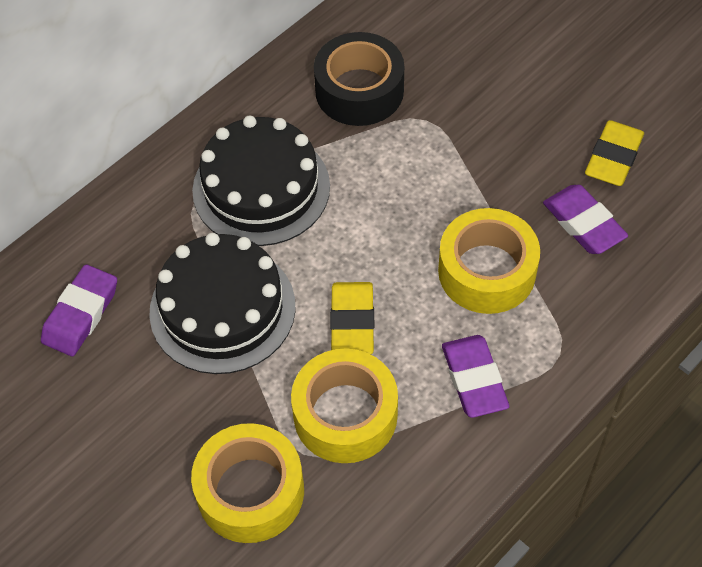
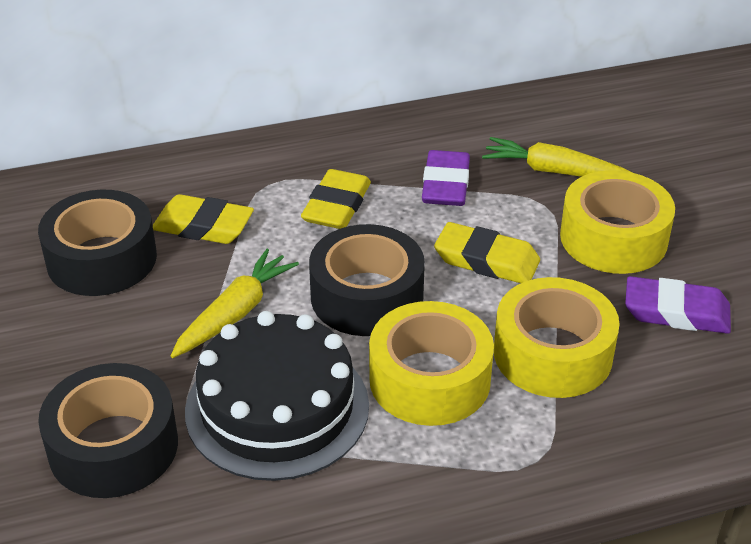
black cake: [149,233,296,374] [192,116,330,246] = 2 -> [185,311,369,481] = 1
black tape: [314,32,404,126] = 1 -> [38,190,157,296] [38,363,178,498] [309,224,425,336] = 3
purple eraser: [41,265,117,356] [442,335,509,418] [543,185,628,254] = 3 -> [422,150,470,206] [625,276,731,334] = 2
yellow carrot: none = 0 -> [171,249,299,358] [482,137,630,177] = 2
yellow eraser: [330,282,374,354] [585,120,644,186] = 2 -> [153,194,254,244] [301,169,371,229] [434,222,540,283] = 3

